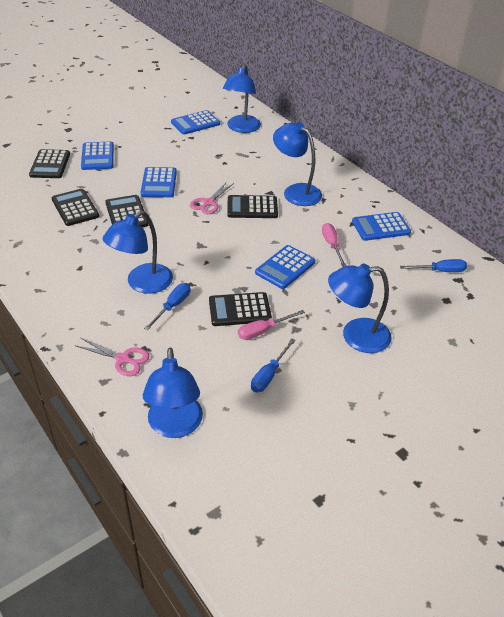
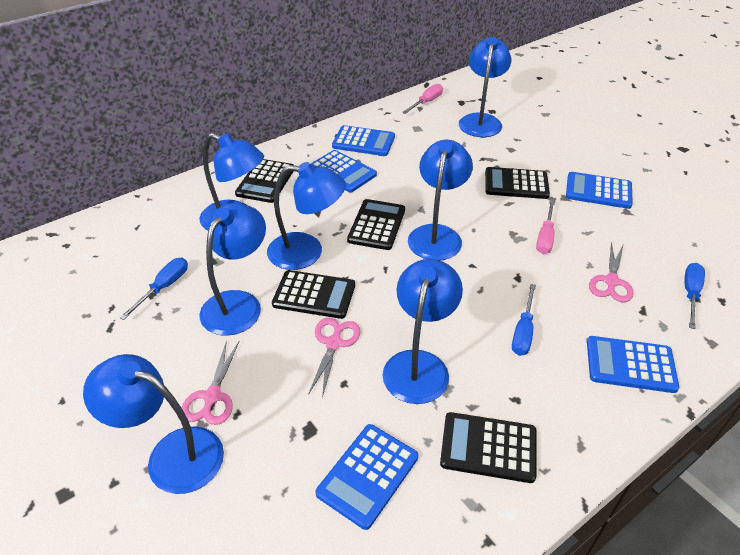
blue lamp: [103,211,173,294] [143,348,203,438] [223,64,261,133] [273,122,322,206] [328,263,392,353] = 5 -> [83,354,224,494] [199,203,266,336] [200,133,264,231] [267,162,346,270] [383,259,463,404] [408,140,473,261] [459,37,511,137] = 7
pink scissors: [75,338,149,376] [190,182,234,214] = 2 -> [182,340,239,425] [308,318,361,398] [589,242,634,302] = 3

